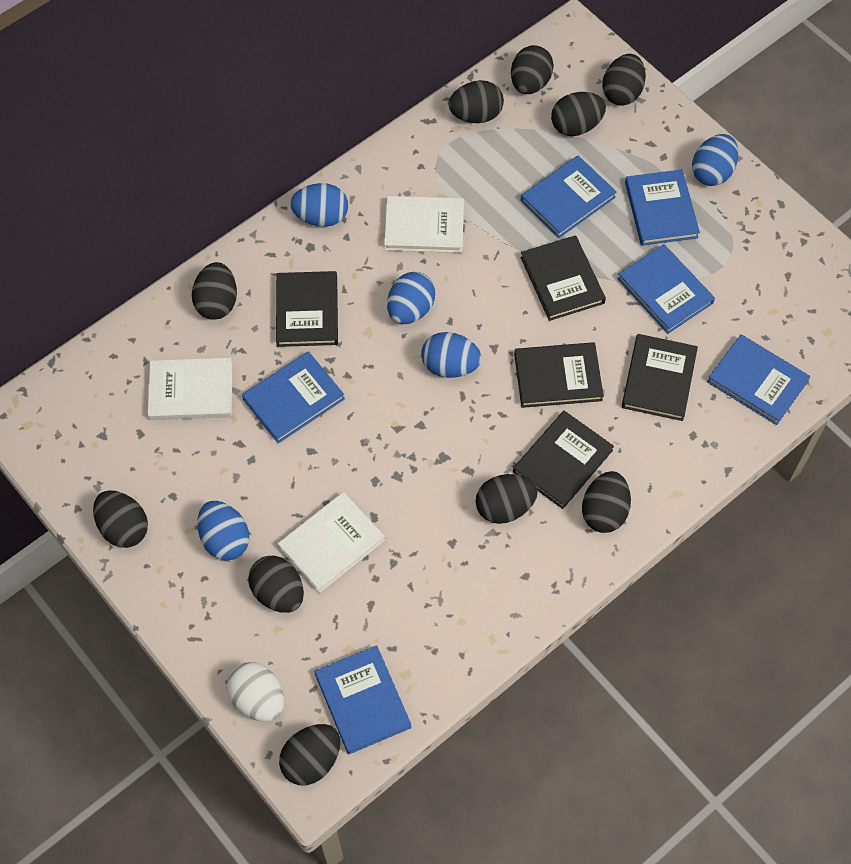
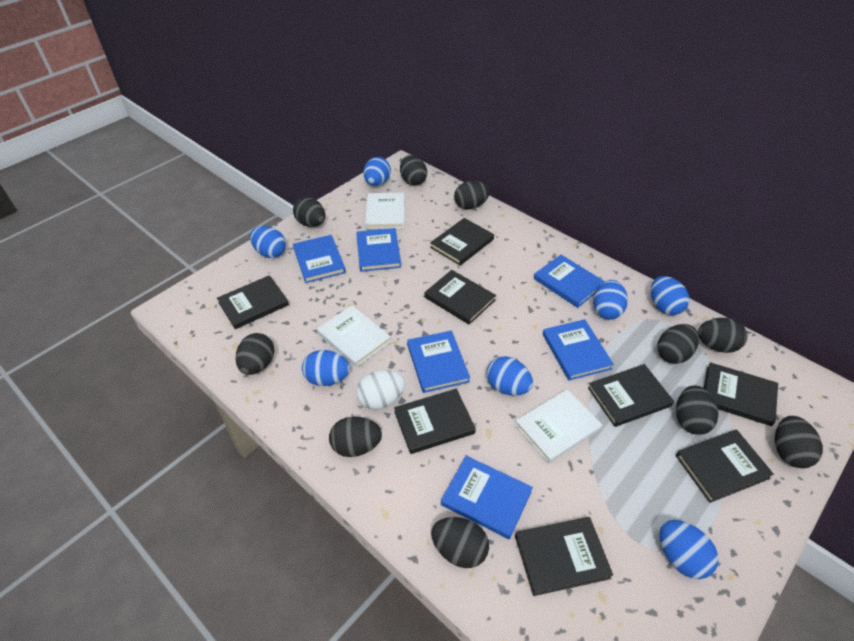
black book: [276,271,338,347] [513,411,614,509] [514,342,604,408] [520,235,606,321] [622,334,698,421] = 5 -> [217,275,289,329] [394,389,476,454] [425,270,496,325] [430,218,494,266] [515,517,613,596] [588,364,674,427] [676,430,774,503] [704,362,778,426] = 8
blue egg: [197,501,249,561] [290,183,348,227] [387,272,435,324] [421,332,482,378] [692,134,739,186] = 5 -> [250,226,286,258] [302,350,350,386] [363,157,391,186] [486,356,533,396] [593,280,628,320] [651,276,689,315] [660,520,718,579] = 7

